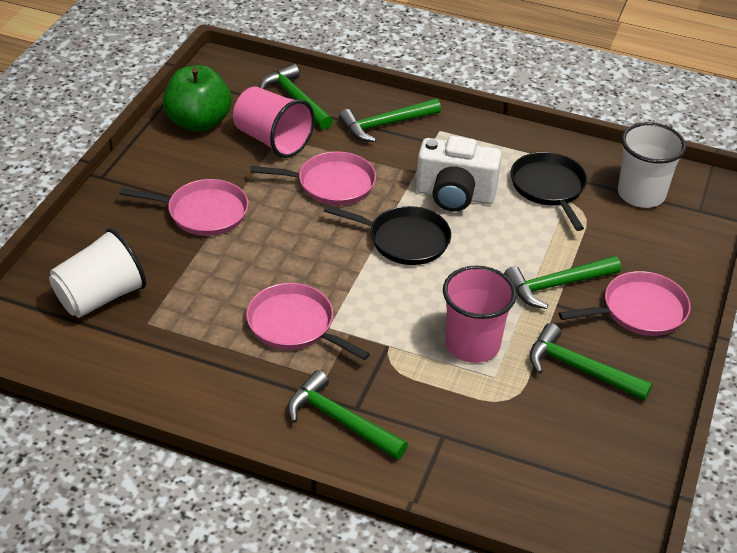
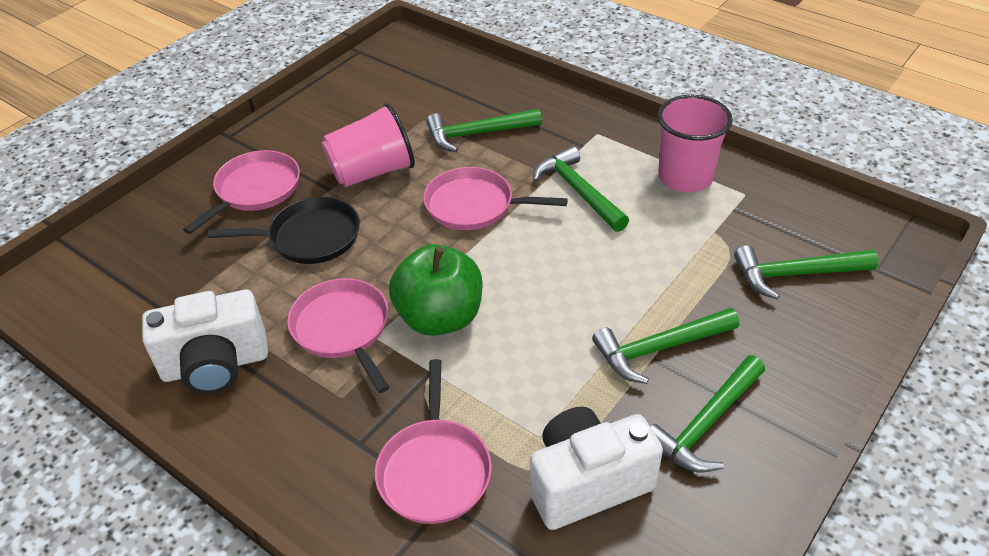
black pan: [324,205,451,265] [511,152,587,231] = 2 -> [208,197,360,264] = 1
white camera: [416,136,502,212] = 1 -> [142,290,268,394] [530,407,663,530] = 2
white cup: [49,228,146,318] [618,122,686,208] = 2 -> none = 0

